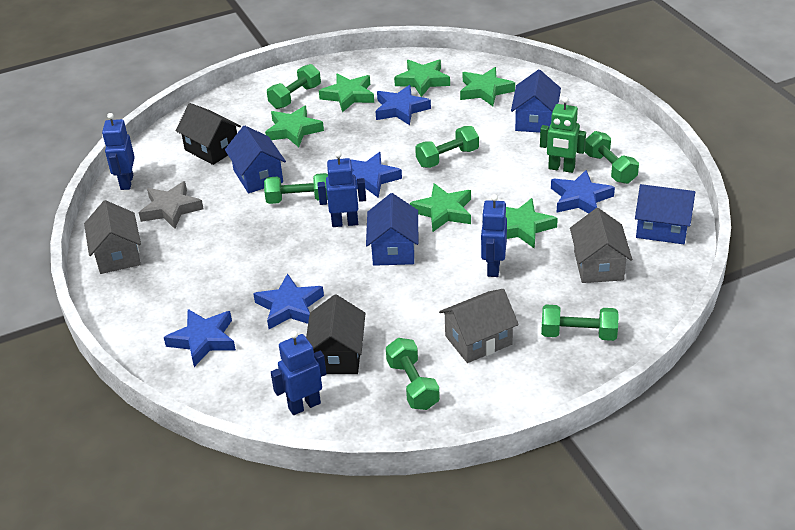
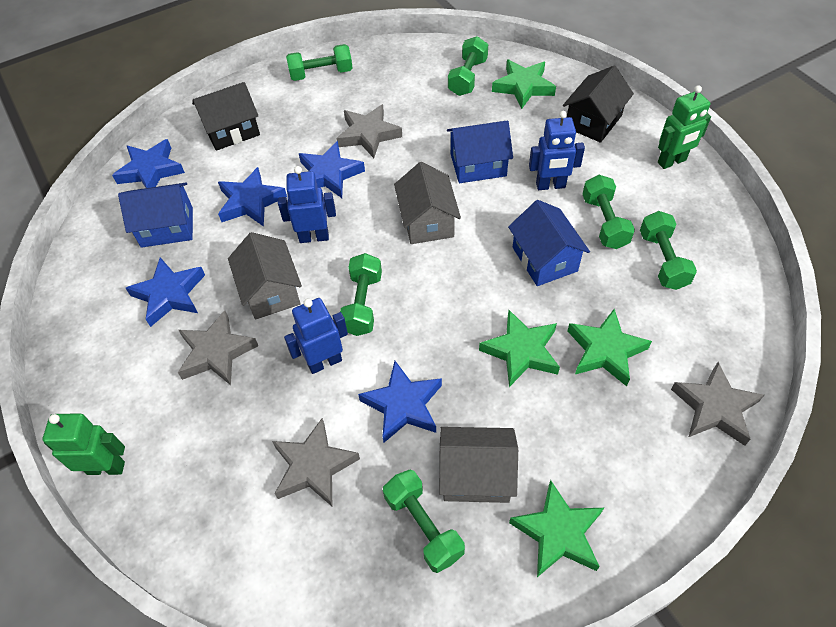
blue house: [225,126,286,193] [366,193,418,266] [511,69,561,133] [635,184,695,244] = 4 -> [118,183,193,248] [447,120,513,183] [508,200,590,286] = 3
blue robot: [102,113,135,190] [271,331,326,415] [317,151,366,227] [481,194,507,277] = 4 -> [278,166,336,243] [284,298,348,374] [529,111,585,190] = 3
green robot: [540,97,586,173] = 1 -> [43,413,125,475] [658,85,711,169] = 2
green star: [265,106,324,147] [319,73,374,112] [394,60,450,97] [410,183,471,232] [460,67,515,106] [506,198,558,249] = 6 -> [479,310,560,387] [492,59,556,109] [509,480,604,577] [568,309,652,386] = 4
grey star: [139,181,204,229] = 1 -> [178,310,258,385] [272,418,360,506] [336,104,402,158] [671,362,764,446] = 4

